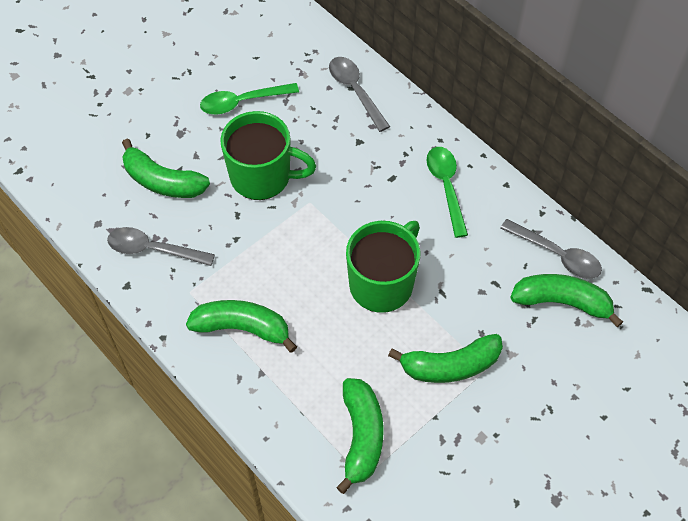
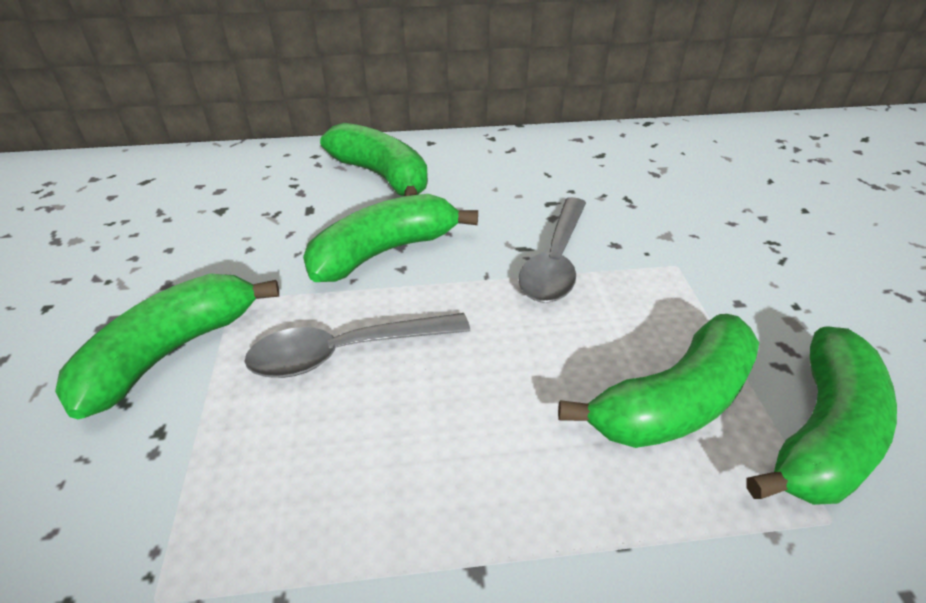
green mug: [220,111,316,200] [346,221,421,313] = 2 -> none = 0
green spoon: [200,83,299,115] [426,147,468,238] = 2 -> none = 0
grey spoon: [107,227,215,266] [329,57,390,132] [500,219,602,279] = 3 -> [244,313,470,378] [518,197,586,303] = 2

